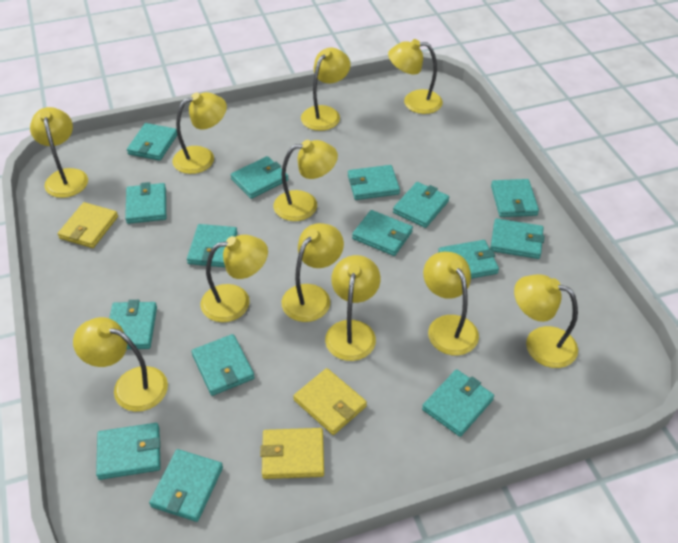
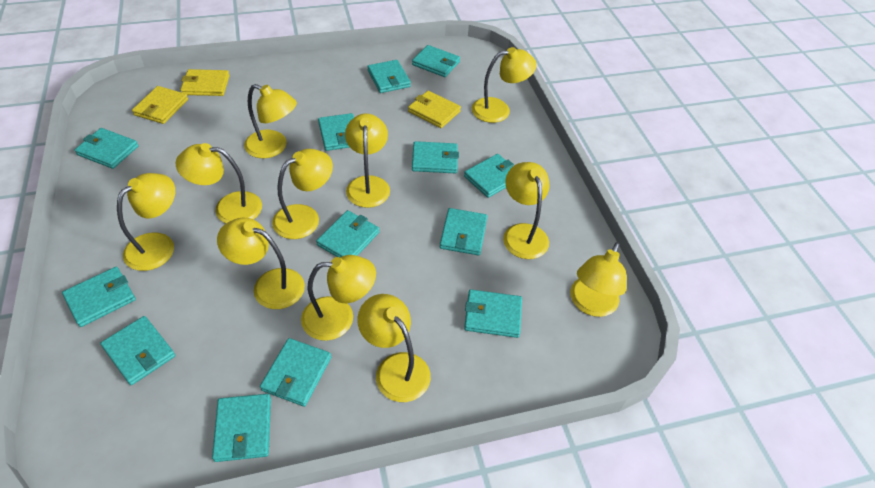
turquoise wallet: [96,423,161,480] [109,300,157,349] [125,182,166,224] [127,123,177,161] [149,449,223,522] [187,224,238,267] [192,334,255,396] [230,156,288,199] [348,165,400,200] [352,210,413,256] [393,182,449,228] [422,369,494,437] [438,240,499,279] [490,218,544,259] [491,179,539,217] = 15 -> [62,267,136,327] [75,128,139,169] [100,316,175,385] [212,394,271,462] [260,338,331,407] [316,210,380,257] [318,113,354,151] [367,60,411,93] [412,45,460,77] [412,141,459,173] [440,208,487,256] [464,154,514,198] [464,289,522,338] = 13

